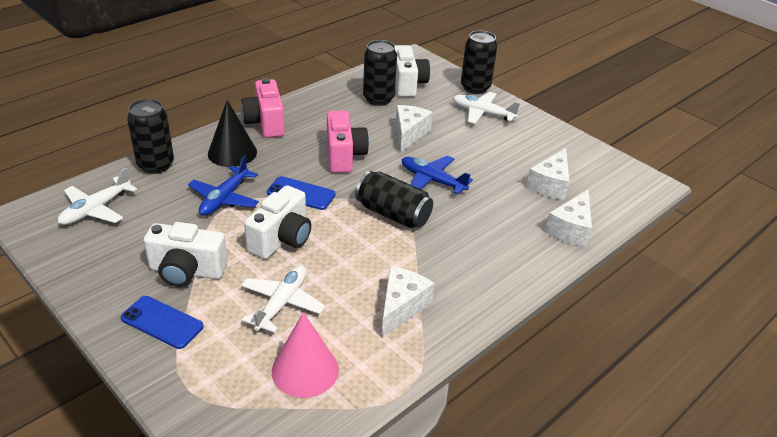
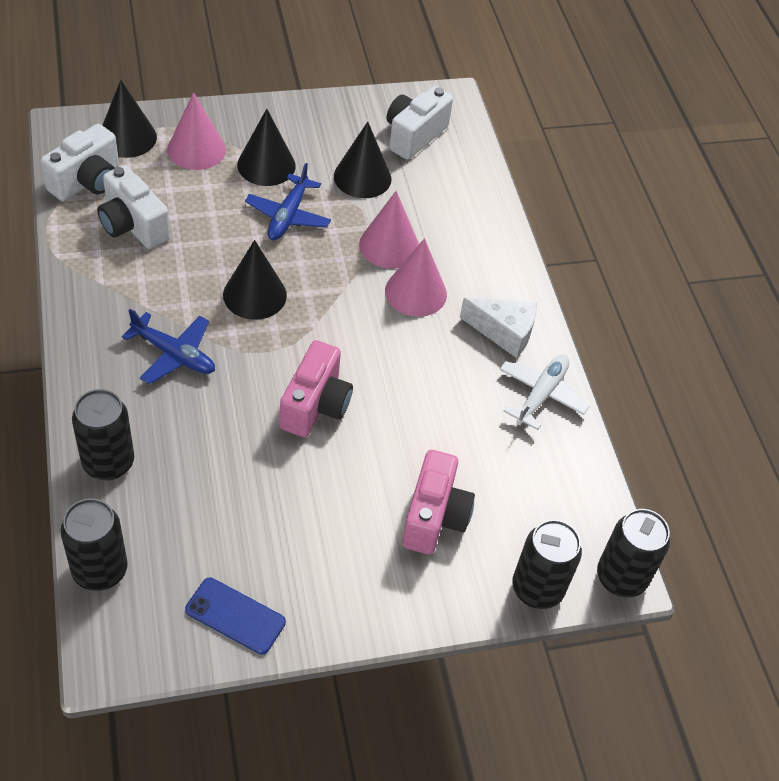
black cone: [208,100,257,167] = 1 -> [103,80,157,158] [223,240,287,320] [237,109,296,186] [334,122,391,198] = 4
blue phone: [121,296,204,349] [267,176,336,210] = 2 -> [185,578,286,655] = 1
pink cone: [272,312,339,398] = 1 -> [167,92,226,170] [359,191,419,269] [385,238,447,317] = 3
white cheese: [382,267,435,338] [396,105,433,153] [526,148,570,200] [545,190,592,247] = 4 -> [460,298,537,358] = 1
white plane: [58,168,137,225] [241,265,325,333] [453,92,520,124] = 3 -> [499,354,590,430] = 1

